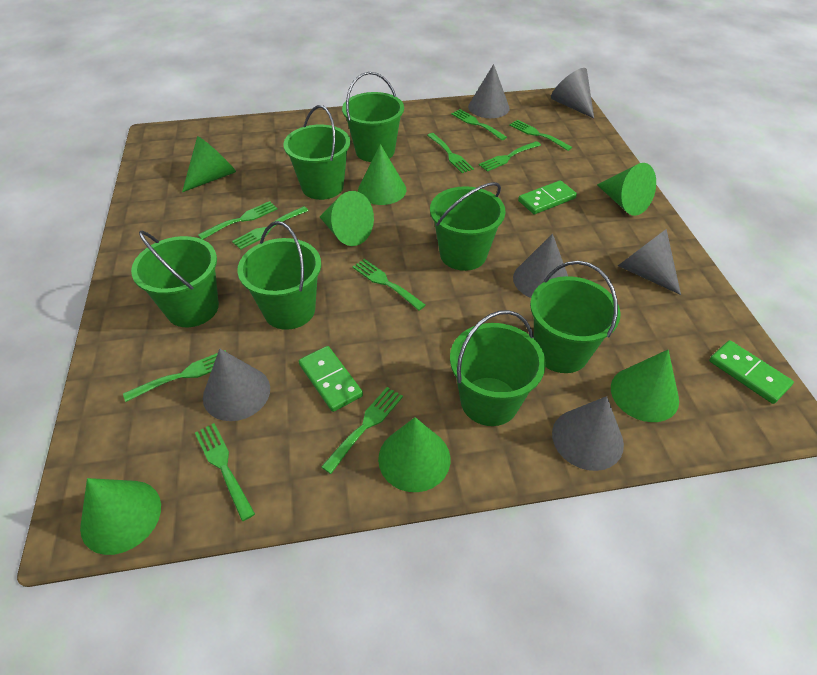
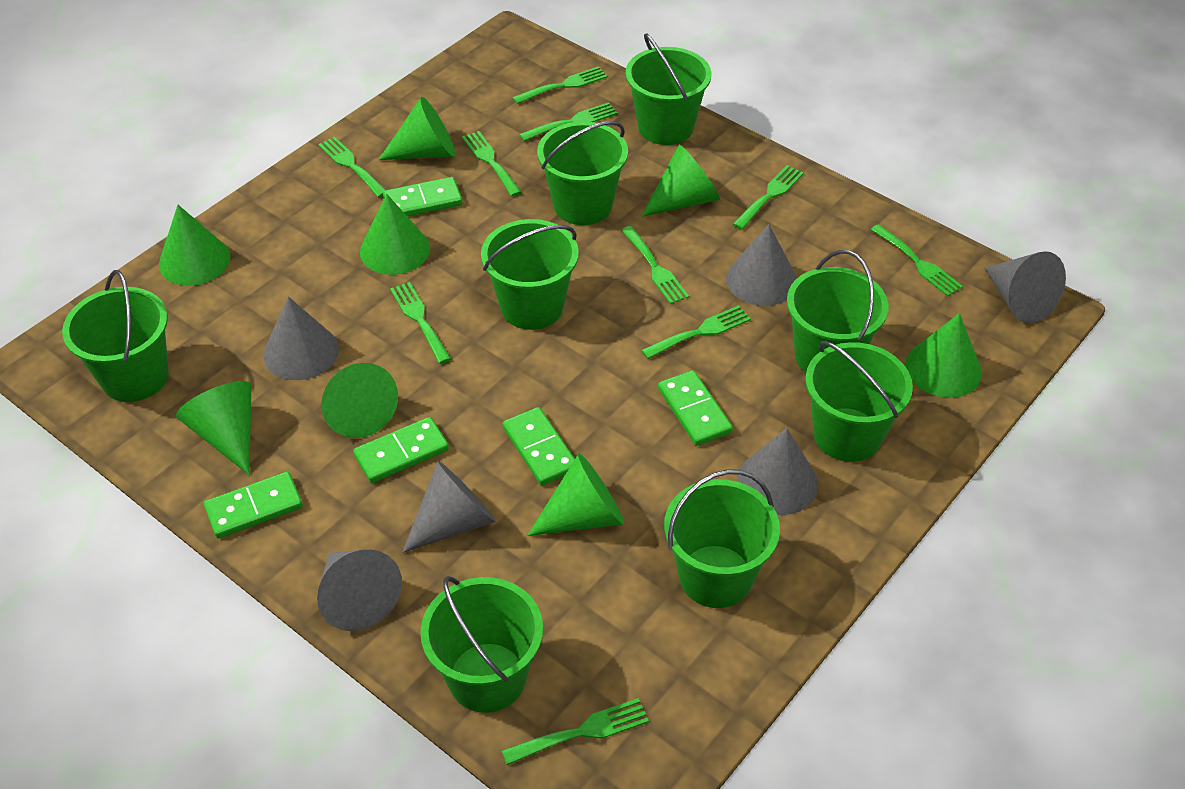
green bucket: [131,231,219,327] [237,221,321,330] [283,105,350,200] [342,72,404,162] [430,182,505,271] [450,310,546,426] [530,261,621,373] = 7 -> [62,270,169,402] [420,576,543,713] [481,219,579,330] [537,121,628,225] [626,33,712,145] [664,469,780,608] [787,250,889,373] [805,341,913,462] = 8
green cone: [80,478,161,555] [182,136,236,192] [320,191,374,246] [358,144,406,205] [378,417,450,492] [597,163,656,216] [611,350,679,422] = 7 -> [159,205,230,286] [176,381,251,475] [321,363,398,438] [360,194,430,275] [378,97,455,160] [527,453,624,536] [642,145,720,217] [905,313,982,398] = 8
green domino: [299,346,363,412] [518,180,577,214] [709,340,794,404] = 3 -> [204,472,303,538] [353,417,449,483] [383,177,463,216] [503,407,575,486] [658,370,733,446] = 5

